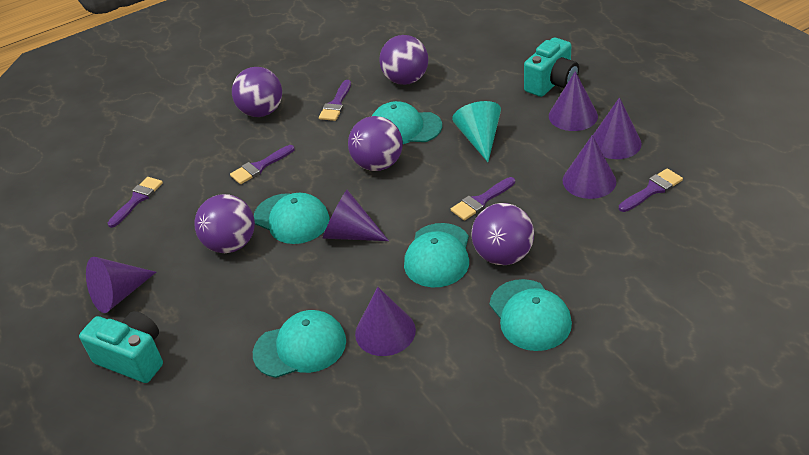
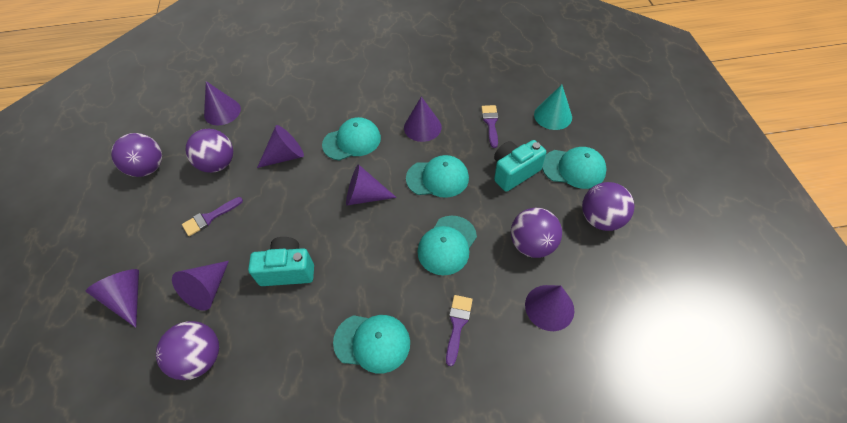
purple brush: [108,177,163,228] [230,145,295,184] [319,80,351,121] [451,177,515,221] [619,168,683,212] = 5 -> [182,197,243,236] [446,295,473,366] [481,105,498,148] = 3
purple cone: [86,257,156,313] [322,190,389,241] [355,287,416,356] [549,71,598,131] [562,135,616,199] [593,97,642,159] = 6 -> [86,269,139,328] [172,261,229,311] [204,81,241,125] [257,125,304,168] [346,164,397,205] [404,96,442,142] [525,285,574,331] = 7

